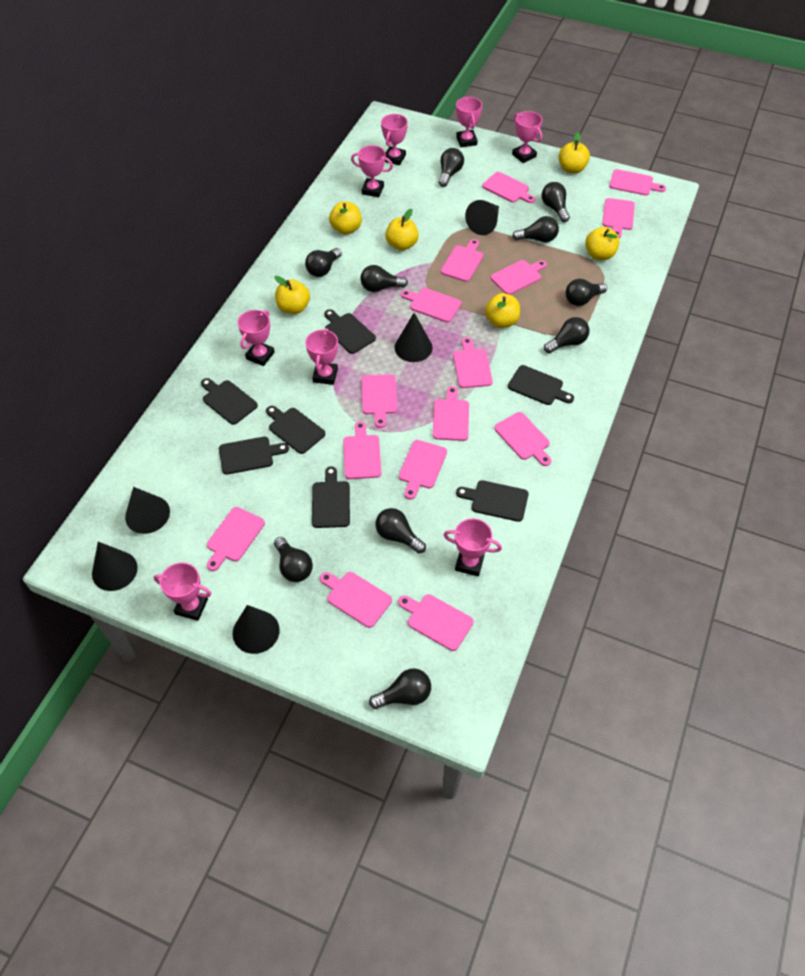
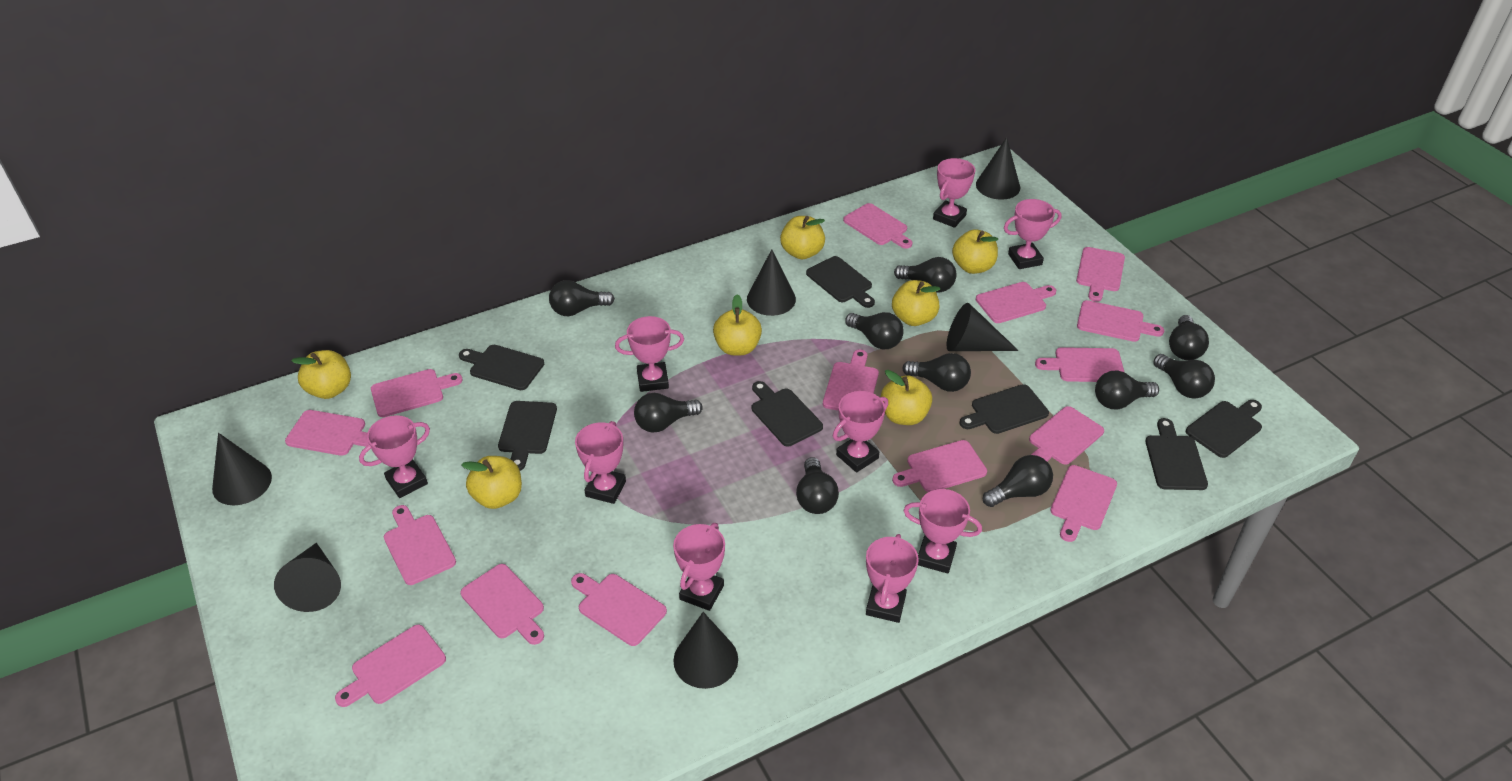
black cone: [92,542,138,591] [125,487,170,534] [233,605,280,654] [395,313,433,362] [465,200,499,235] = 5 -> [212,433,272,505] [274,543,341,612] [673,612,738,689] [747,249,796,316] [946,303,1019,351] [976,137,1020,200] = 6
pink trophy: [154,562,212,621] [238,310,275,366] [305,328,338,385] [351,145,393,197] [381,114,408,165] [444,518,502,576] [456,97,482,147] [512,111,542,163] = 8 -> [359,415,430,498] [575,421,626,504] [615,316,684,392] [673,523,725,611] [833,391,888,473] [866,534,919,623] [903,489,982,574] [933,158,975,228] [1004,199,1062,269] = 9
yellow apple: [274,276,310,314] [329,201,362,235] [385,209,419,251] [485,293,520,328] [558,132,590,174] [585,227,619,260] = 6 -> [291,350,351,399] [462,456,522,509] [713,294,762,356] [780,216,825,259] [881,370,932,425] [892,280,940,326] [952,229,998,274] = 7

